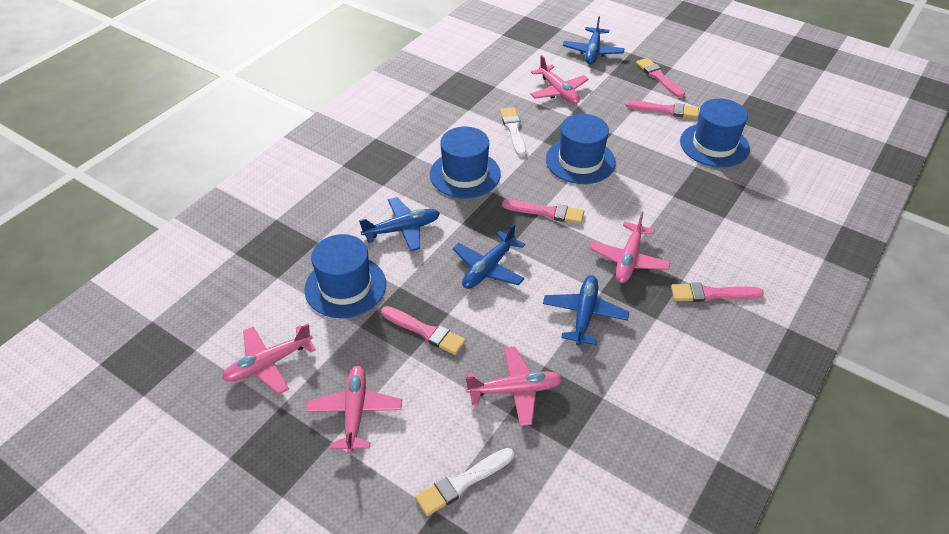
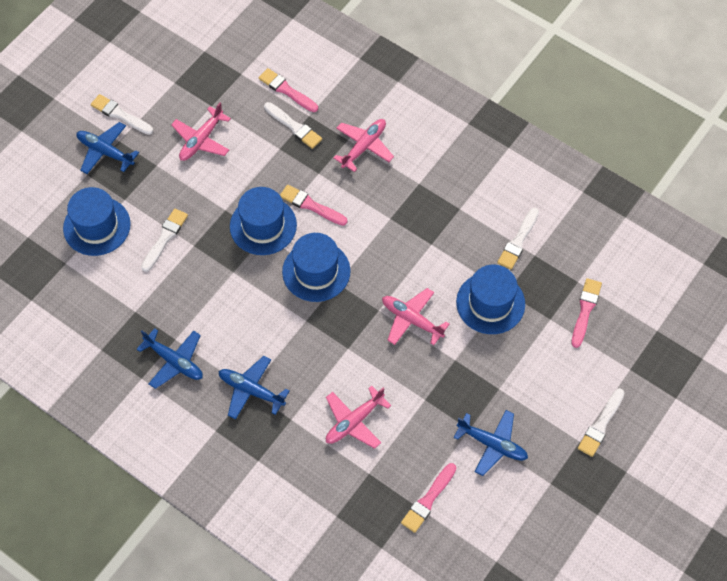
pink brush: [381,306,466,355] [502,199,584,224] [625,100,699,119] [636,58,685,98] [671,283,764,302] = 5 -> [258,68,318,112] [280,185,347,226] [401,463,456,533] [572,278,602,348] = 4
pink plane: [222,324,316,395] [306,366,402,454] [465,347,563,426] [530,55,589,104] [589,212,671,283] = 5 -> [171,102,231,161] [326,386,391,449] [334,119,394,172] [382,288,450,345] = 4
white brush: [415,448,514,516] [500,107,526,157] = 2 -> [91,94,153,135] [141,209,188,272] [264,102,322,149] [497,208,539,270] [578,388,624,457] = 5

